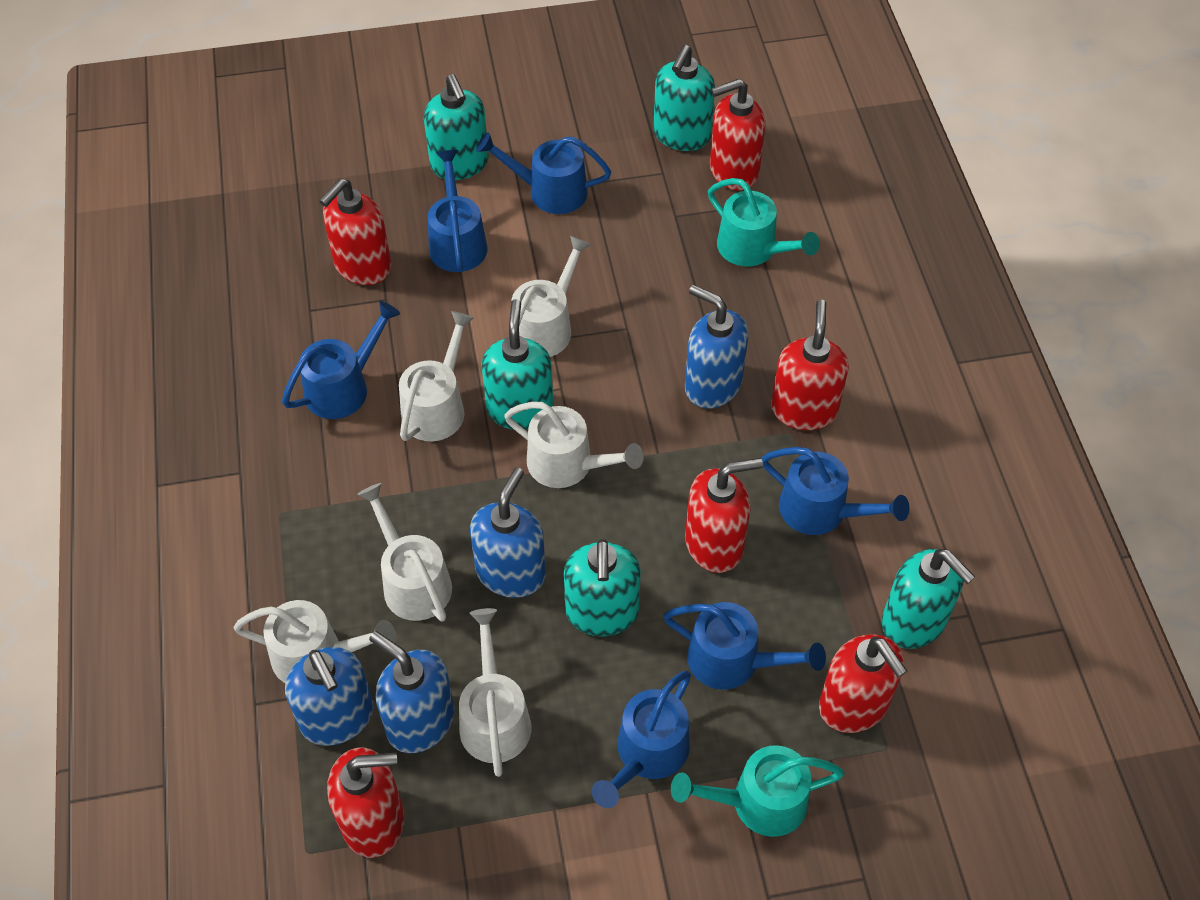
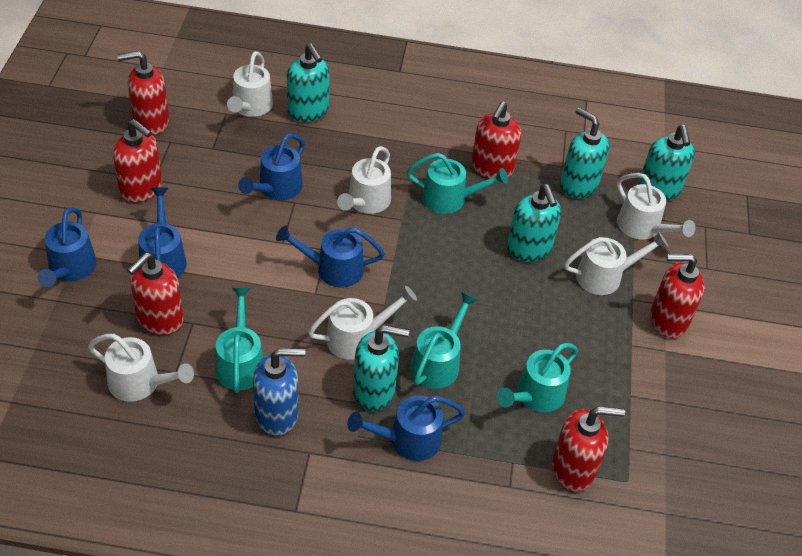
blue soap dispenser: [285,647,374,746] [369,631,455,753] [470,467,546,598] [685,285,748,409] = 4 -> [253,348,305,436] = 1
blue watering can: [282,301,400,419] [428,150,487,272] [476,133,611,214] [592,671,691,808] [663,602,826,690] [761,447,909,535] = 6 -> [37,207,97,287] [138,187,187,278] [238,134,305,200] [276,225,385,287] [347,396,465,461] = 5
turquoise watering can: [671,745,844,837] [708,178,820,266] = 2 -> [215,288,263,393] [407,153,509,214] [411,292,478,389] [497,343,578,412] = 4

